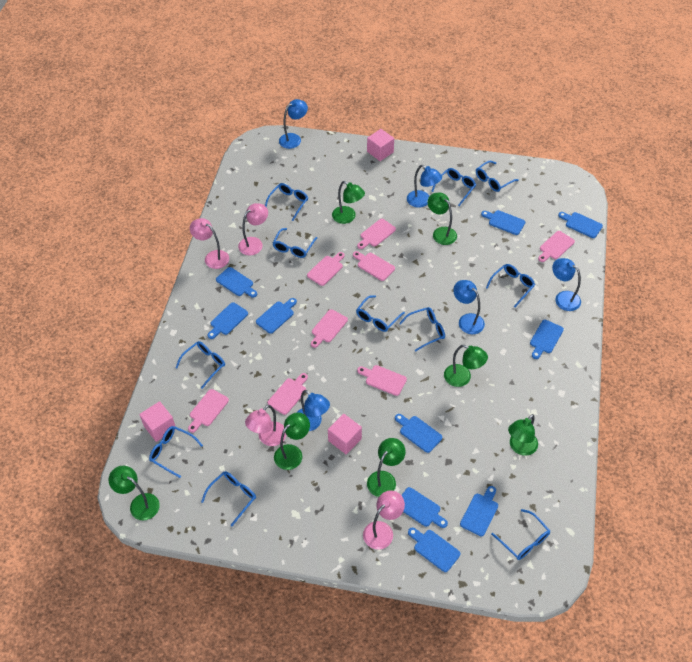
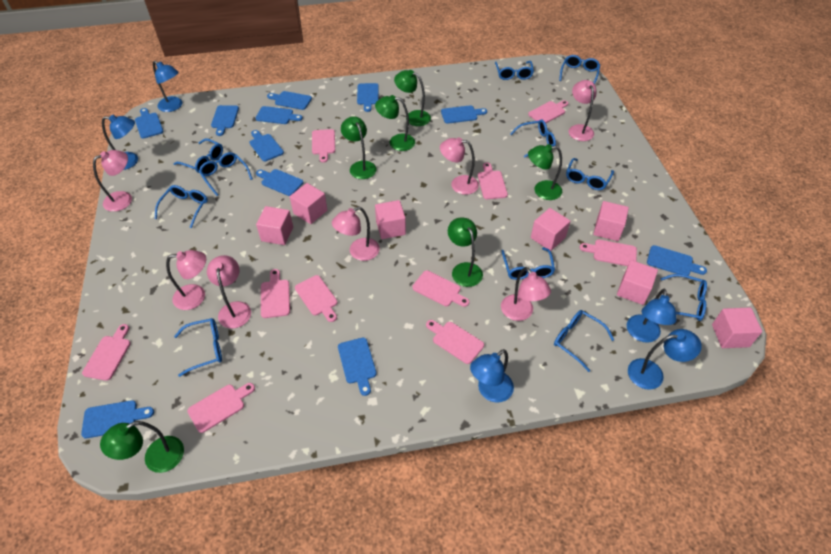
blue cutting board: [207,302,248,339] [216,267,257,298] [256,298,297,334] [395,414,442,453] [401,487,448,528] [408,527,460,572] [460,486,498,536] [481,210,525,235] [530,320,564,359] [558,212,603,238] = 10 -> [81,400,154,438] [135,108,164,139] [211,105,239,136] [249,130,284,161] [256,106,303,124] [256,169,304,196] [267,91,312,110] [338,338,376,396] [357,83,379,112] [441,105,487,124] [647,245,707,276] = 11
green lamp: [109,466,160,520] [274,412,310,470] [332,181,365,224] [367,438,406,497] [428,192,457,245] [444,345,488,387] [508,414,538,456] = 7 -> [100,421,184,473] [341,116,377,179] [375,95,415,151] [394,70,431,126] [448,218,483,287] [528,144,562,200] = 6
pink cube: [139,401,176,442] [328,414,362,454] [367,129,394,161] = 3 -> [256,206,293,245] [290,183,327,224] [375,200,406,239] [531,208,570,251] [593,201,629,241] [617,260,658,305] [712,307,762,348] = 7
pink cutting board: [188,389,229,433] [268,373,308,415] [307,252,345,286] [311,309,348,348] [353,251,395,281] [357,219,396,249] [357,365,407,396] [538,231,575,262] = 8 -> [82,324,131,381] [187,383,255,433] [261,269,290,318] [295,275,337,322] [312,129,335,163] [412,270,469,307] [426,320,484,364] [478,163,508,199] [528,100,568,123] [579,240,637,266] = 10
pink lamp: [190,218,229,269] [238,203,268,256] [245,405,286,446] [363,490,405,550] = 4 -> [93,150,132,212] [166,250,206,310] [207,255,251,328] [332,207,380,261] [440,137,479,195] [501,267,551,321] [569,80,596,141] = 7

